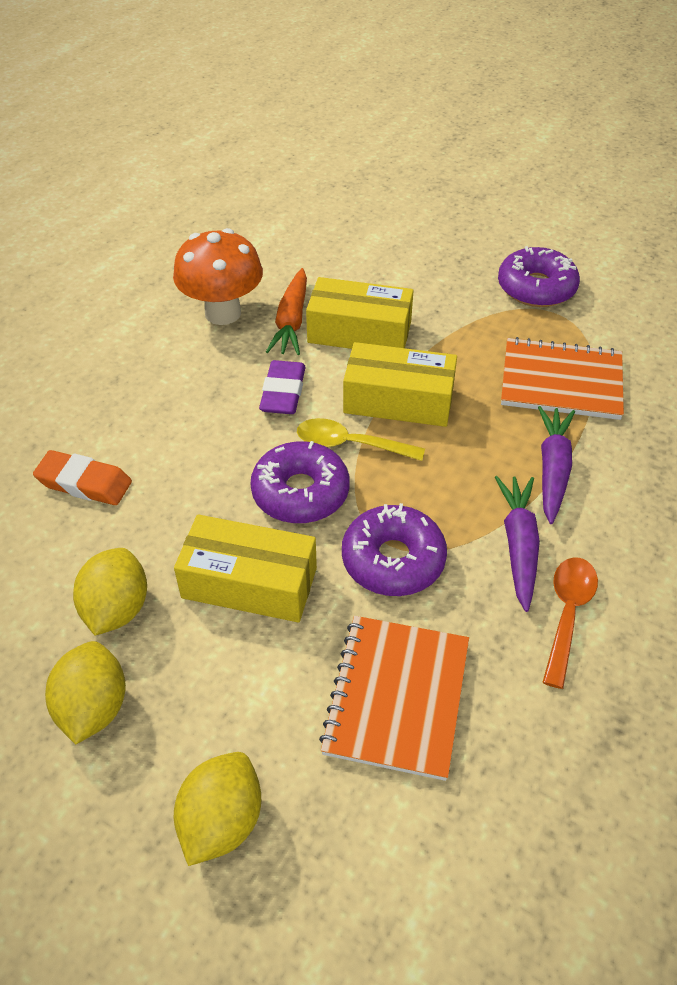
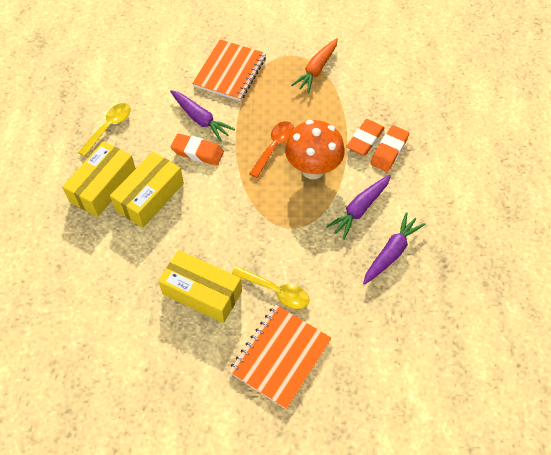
orange eraser: [33,450,132,505] = 1 -> [171,133,224,165] [346,119,385,156] [370,125,409,172] = 3
purple carrot: [495,476,540,612] [538,406,575,524] = 2 -> [170,90,235,142] [326,175,391,240] [363,212,425,285] = 3
purple donut: [250,441,350,523] [342,503,447,596] [498,246,580,307] = 3 -> none = 0
purple eraser: [259,360,306,414] = 1 -> none = 0
yellow lemon: [45,641,126,745] [73,548,147,635] [174,752,261,866] = 3 -> none = 0
yellow spoon: [297,418,425,461] = 1 -> [78,103,131,157] [232,266,309,309] = 2

